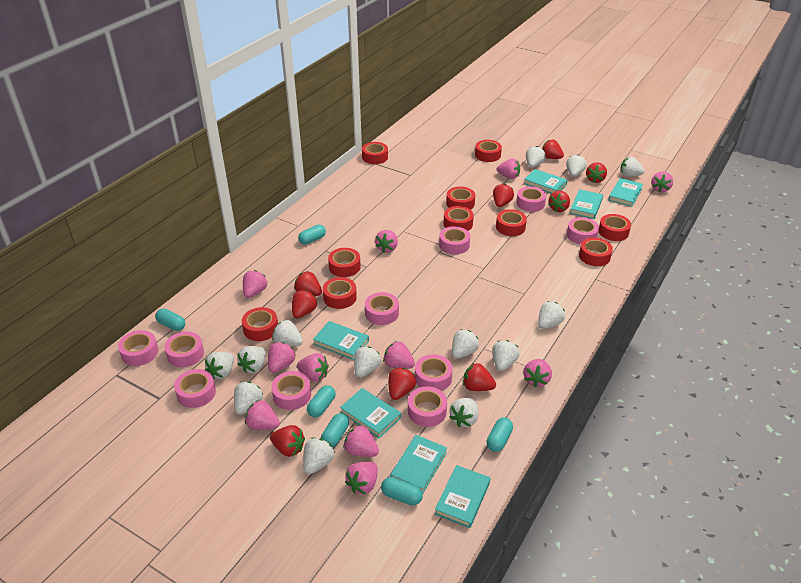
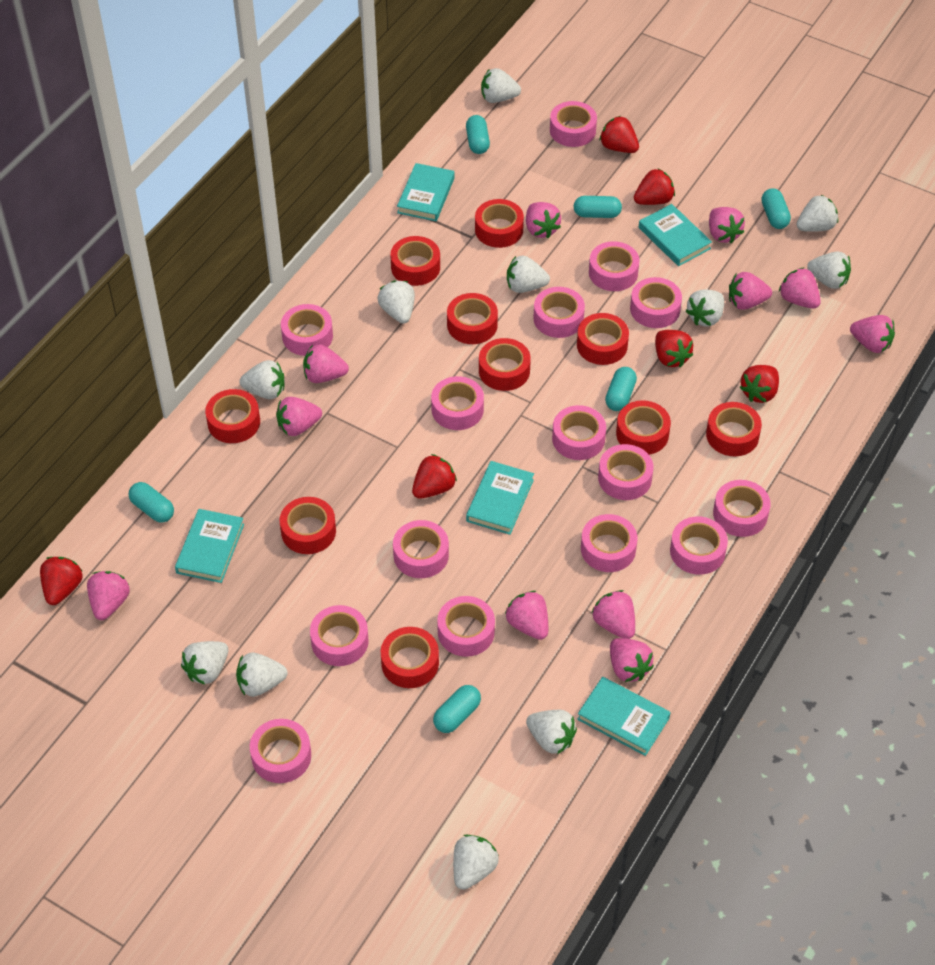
pink tape: [118,330,159,366] [164,332,204,367] [174,369,216,408] [271,371,311,410] [365,292,399,325] [408,386,447,427] [415,354,453,391] [439,226,470,254] [516,186,546,212] [567,217,599,244] = 10 -> [250,719,311,783] [281,304,333,356] [310,605,369,666] [393,520,449,578] [431,376,484,430] [437,596,495,657] [533,287,585,338] [550,101,597,147] [552,405,606,460] [581,514,638,572] [589,241,640,291] [598,444,654,500] [630,277,682,328] [670,517,728,575] [713,480,771,537] = 15
red strawberry: [270,425,305,457] [292,290,317,318] [294,271,322,296] [388,368,416,400] [463,363,496,391] [493,184,514,207] [542,140,564,159] [549,191,570,212] [586,162,607,183] = 9 -> [40,557,83,605] [412,454,457,499] [600,116,639,153] [634,169,675,205] [655,330,693,368] [739,365,779,403] = 6
turquoise book: [313,321,369,360] [340,388,401,439] [390,435,447,494] [435,465,490,528] [524,169,568,194] [570,189,603,219] [608,178,643,207] = 7 -> [175,509,244,583] [397,163,455,221] [466,461,534,535] [577,677,671,756] [639,204,712,266] = 5
white strawberry: [205,352,234,379] [234,382,263,415] [237,346,266,373] [272,320,303,346] [303,437,335,474] [354,346,381,378] [449,398,478,427] [452,329,479,359] [492,340,520,371] [526,146,546,168] [538,301,565,329] [566,154,587,177] [620,157,645,177] = 13 -> [181,641,228,685] [236,653,287,697] [240,360,284,399] [378,281,415,324] [453,834,499,890] [481,68,521,103] [507,256,550,293] [526,710,577,755] [686,290,724,327] [797,194,838,232] [807,251,851,289] = 11

